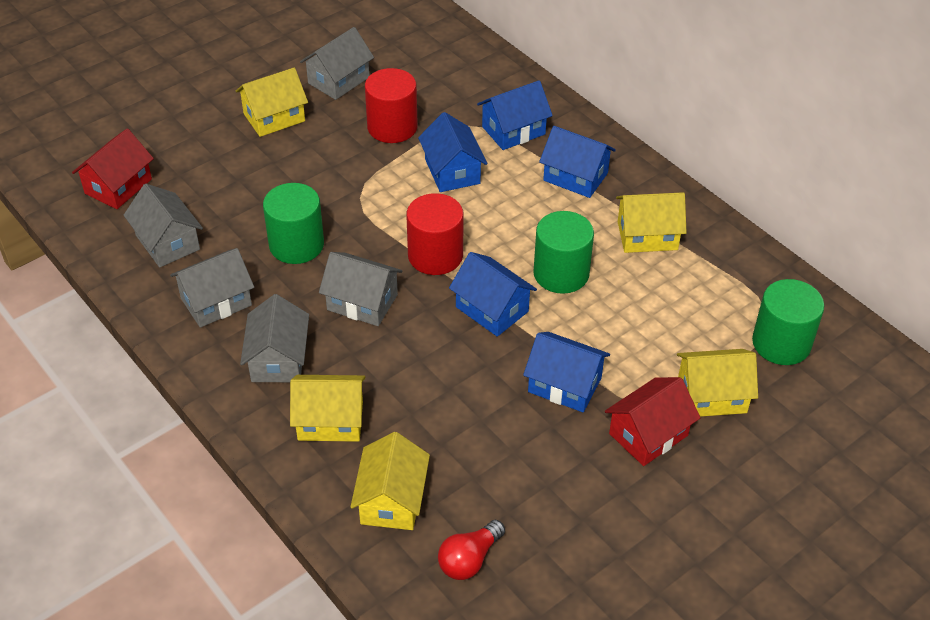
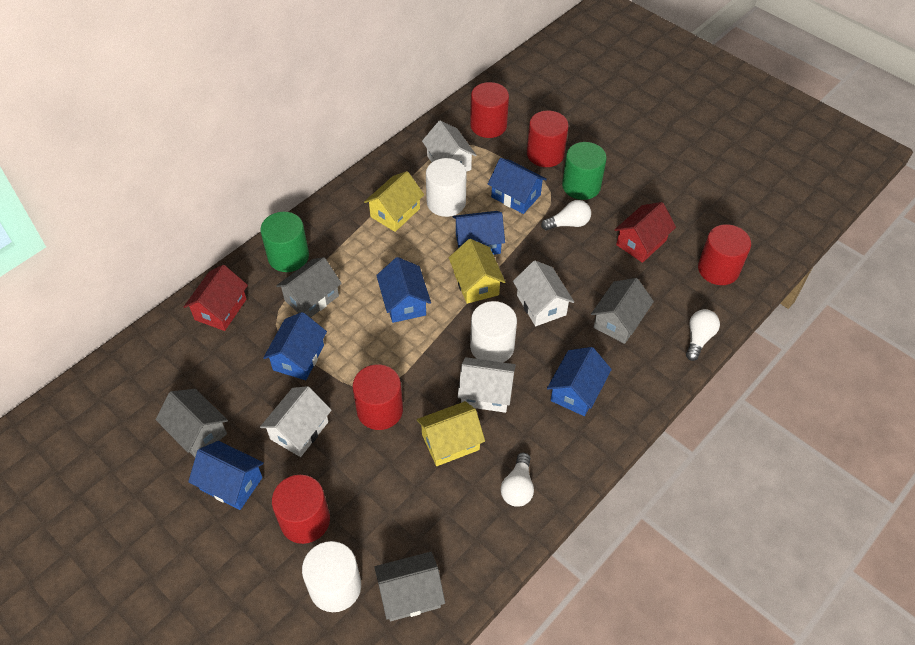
blue house: [418,112,487,192] [449,252,537,337] [477,80,553,150] [523,332,610,412] [539,126,616,198] = 5 -> [188,441,264,510] [263,312,327,380] [376,257,431,323] [453,211,505,255] [488,158,547,214] [547,347,612,416] = 6
green cylinder: [263,183,324,264] [533,211,594,294] [752,279,824,365] = 3 -> [260,212,309,272] [562,142,607,200] = 2
grey house: [124,184,203,267] [170,248,254,328] [240,294,309,382] [300,27,374,100] [319,252,402,326] = 5 -> [156,389,228,457] [276,257,342,318] [374,552,445,621] [591,278,654,344] = 4
red cylinder: [365,68,418,143] [406,193,464,275] = 2 -> [272,475,330,544] [352,364,403,430] [470,82,509,138] [527,111,569,167] [698,224,751,285] = 5
red light bulb: [438,520,505,580] = 1 -> none = 0
white cylinder: none = 0 -> [302,541,361,612] [426,158,467,217] [470,301,517,362] = 3
white house: none = 0 -> [260,386,332,457] [422,120,477,172] [458,357,516,413] [513,261,574,326] = 4
white light bulb: none = 0 -> [501,453,534,507] [541,200,591,230] [686,309,720,361] = 3
yellow house: [236,68,308,137] [290,375,365,442] [350,432,430,530] [616,192,687,253] [677,349,758,417] = 5 -> [364,171,424,232] [417,401,485,466] [449,239,505,304] = 3

